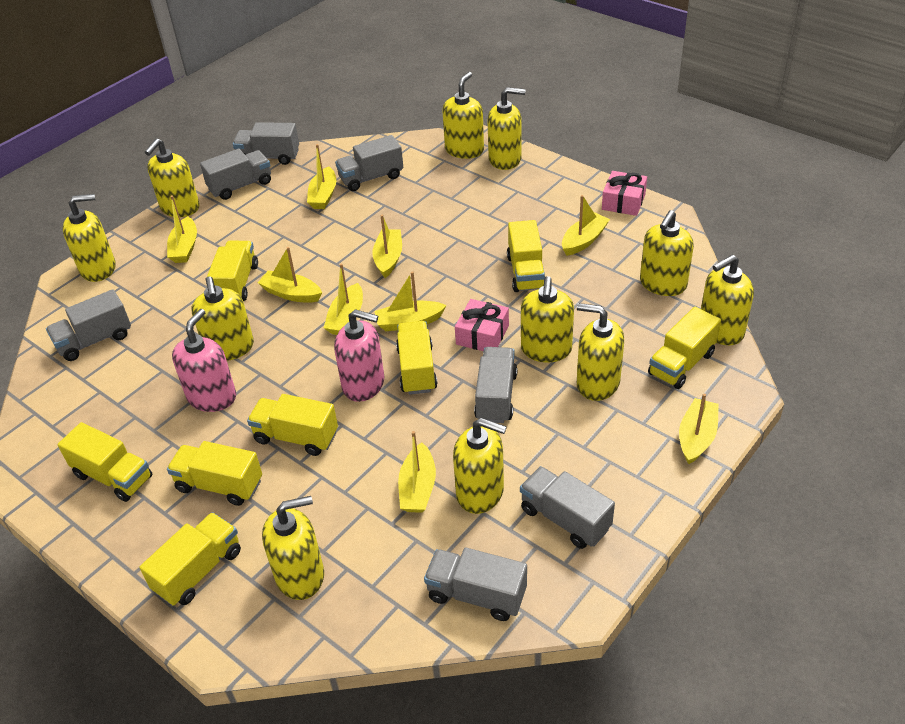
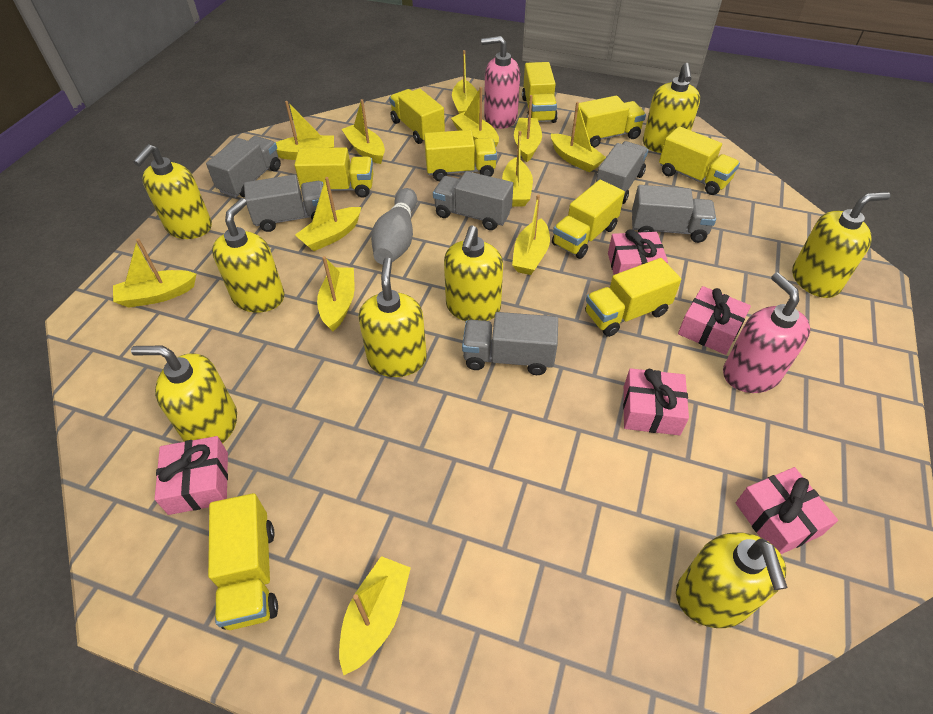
grey bowling pin: none = 0 -> [371,188,417,265] = 1
grey truck: [46,289,131,361] [200,149,271,200] [233,122,299,165] [335,135,403,191] [424,548,527,621] [474,347,517,423] [520,466,615,549] = 7 -> [206,136,281,198] [244,175,323,232] [433,171,513,230] [462,312,558,375] [596,141,648,204] [632,185,716,243] = 6
pink gift: [455,299,509,351] [602,171,647,216] = 2 -> [154,436,228,515] [608,229,668,275] [623,368,689,435] [678,286,751,355] [736,467,838,554] = 5
yellow boat: [167,195,197,263] [258,247,322,303] [307,144,336,209] [324,263,363,335] [372,215,402,278] [375,271,446,331] [398,431,436,513] [562,195,610,256] [679,393,719,464] = 9 -> [113,238,196,308] [275,101,334,160] [295,177,361,251] [317,256,354,331] [339,556,411,676] [342,99,385,164] [451,87,499,147] [452,50,477,114] [502,131,533,207] [512,194,550,275] [514,95,542,162] [551,102,606,172] = 12
yellow soap dispenser: [62,194,115,282] [145,138,200,217] [192,276,254,361] [262,496,324,600] [443,72,484,159] [453,418,507,514] [487,87,525,170] [521,276,574,362] [577,303,624,401] [640,210,694,296] [701,255,754,345] = 11 -> [131,346,237,444] [133,144,212,239] [212,198,284,313] [359,258,427,377] [444,225,503,321] [643,63,700,153] [676,532,787,628] [792,192,890,298] = 8
yellow truck: [58,422,152,502] [139,512,241,606] [167,441,262,506] [207,241,258,301] [247,394,338,456] [396,321,438,395] [507,220,545,292] [648,307,721,389] = 8 -> [208,493,278,630] [295,147,374,198] [389,88,445,144] [424,130,497,181] [522,62,558,123] [552,180,625,259] [578,96,646,148] [585,258,681,337] [659,126,740,195] = 9

